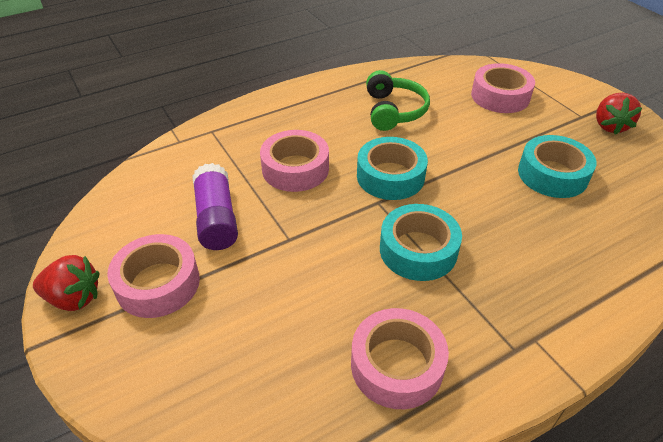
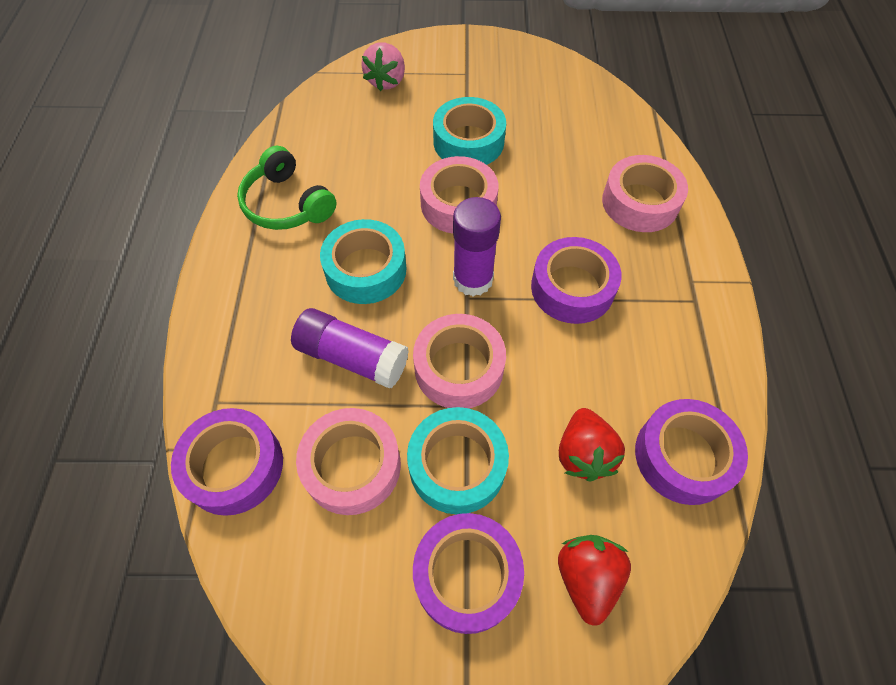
pink strawberry: none = 0 -> [361,42,405,91] = 1
purple glue stick: [192,163,238,250] = 1 -> [291,308,409,388] [453,197,501,296] = 2
purple tape: none = 0 -> [171,408,283,516] [413,513,524,634] [531,237,621,324] [635,399,748,505] = 4

